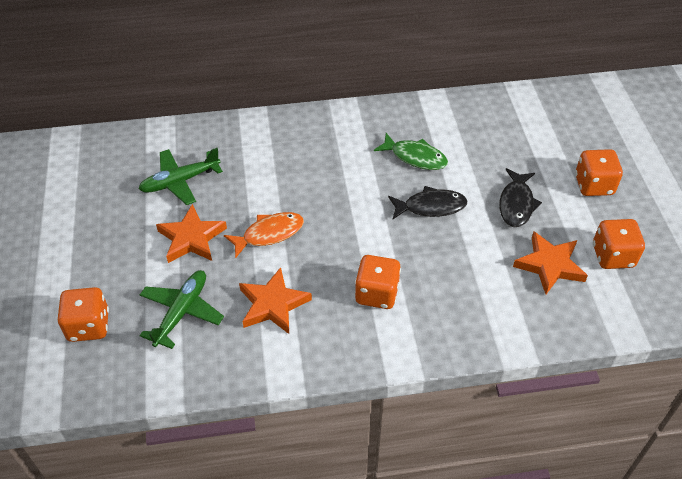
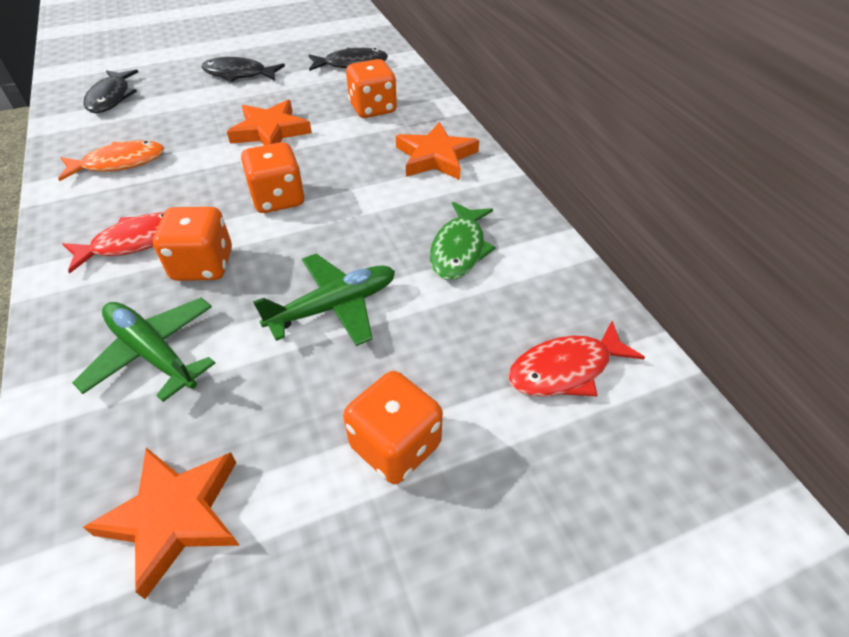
black fish: [388,186,467,219] [499,168,542,227] = 2 -> [84,70,138,113] [201,57,285,82] [309,48,388,71] = 3
red fish: none = 0 -> [63,212,164,273] [508,321,645,396] = 2

